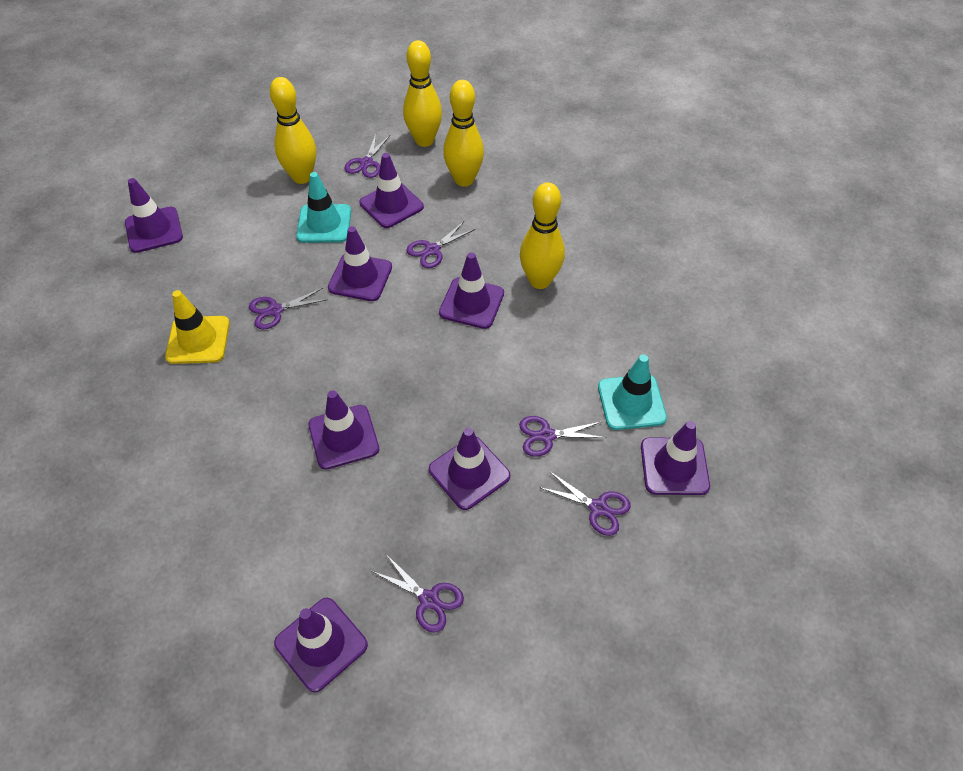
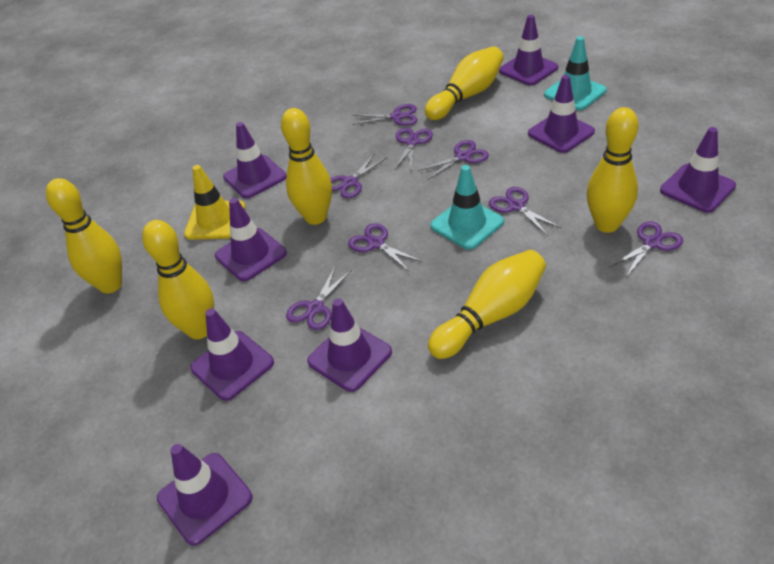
purple scissors: [249,288,328,329] [345,134,390,178] [372,554,464,633] [406,222,475,268] [519,416,607,457] [539,471,631,536] = 6 -> [286,267,352,330] [330,153,387,198] [348,223,423,271] [352,104,417,126] [395,128,433,169] [418,140,489,180] [489,187,561,236] [609,221,683,277] = 8
yellow bowling pin: [269,77,316,184] [403,40,442,147] [443,80,484,187] [520,182,565,289] = 4 -> [46,178,122,294] [142,220,214,339] [281,108,332,225] [425,46,504,120] [428,250,546,359] [587,107,639,233] = 6

